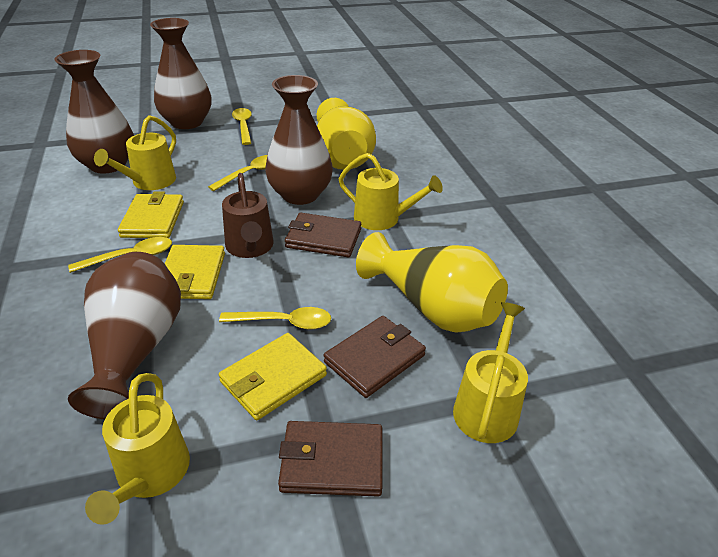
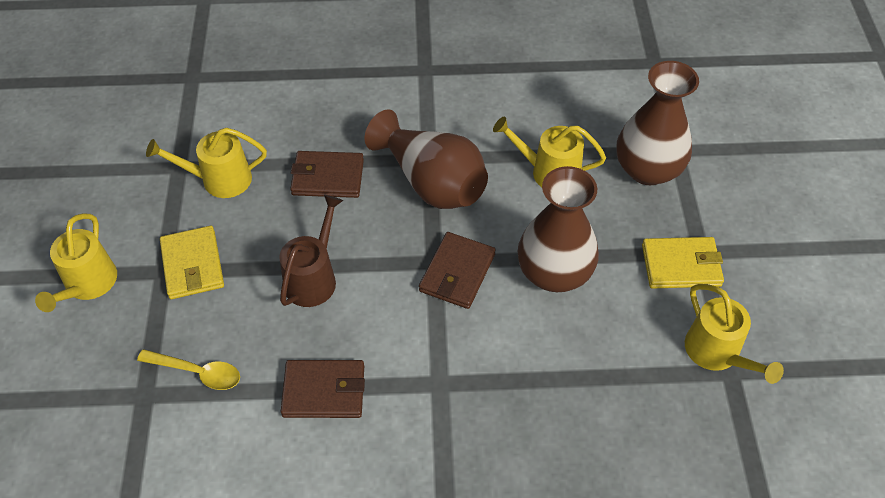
brown vase: [54,50,134,174] [68,252,181,419] [150,18,211,129] [265,75,333,205] = 4 -> [365,109,488,209] [518,166,599,292] [617,61,699,185] = 3
yellow spoon: [68,237,172,273] [208,155,267,191] [219,307,331,329] [232,108,252,145] = 4 -> [137,349,240,390] = 1
yellow vase: [317,98,376,170] [356,232,508,333] = 2 -> none = 0
yellow wallet: [118,191,184,238] [165,245,225,299] [219,333,327,420] = 3 -> [160,226,224,299] [642,237,724,289] = 2

